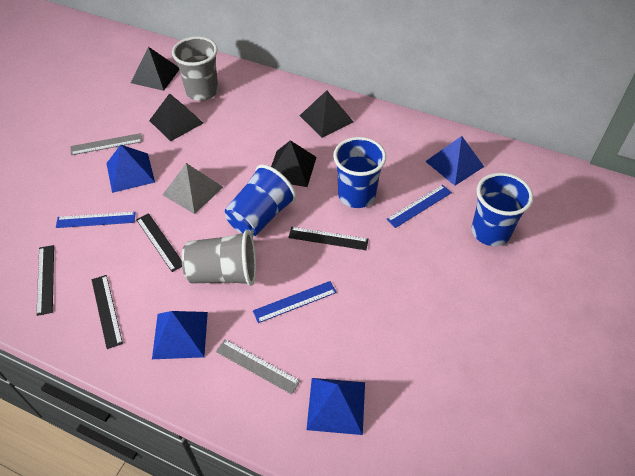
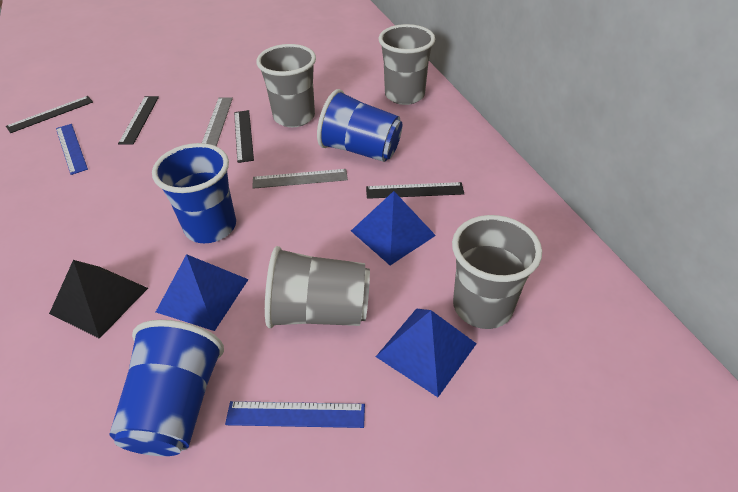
black pyramid: [131,47,179,91] [149,93,203,141] [271,140,317,187] [300,90,353,138] = 4 -> [49,260,148,339] = 1
blue pyramid: [106,145,155,193] [152,311,208,359] [306,378,365,435] [425,136,484,186] = 4 -> [156,254,249,331] [351,191,436,265] [376,309,477,397] = 3
blue ruler: [56,212,136,228] [253,281,337,323] [386,185,452,228] = 3 -> [56,124,88,175] [225,401,365,428] = 2
grey cup: [172,36,218,101] [182,230,256,286] = 2 -> [256,44,316,127] [265,246,370,328] [379,24,435,105] [452,215,542,329] = 4
grey pyramid: [163,163,223,214] = 1 -> none = 0

